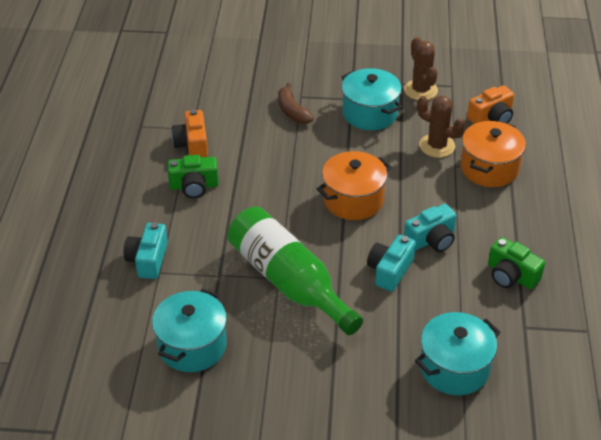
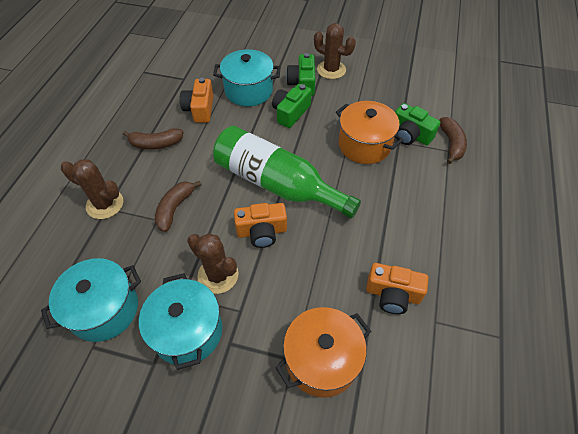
brown banana: [278,83,314,124] = 1 -> [123,128,183,149] [155,181,202,232] [439,117,467,164] = 3
brown cactus: [404,37,438,100] [417,96,466,158] = 2 -> [61,159,123,219] [187,233,239,294] [314,23,356,79] = 3
green camera: [168,155,219,198] [488,237,545,289] = 2 -> [272,84,312,128] [286,53,315,96] [395,103,440,145] = 3
orange camera: [172,109,208,158] [467,85,514,124] = 2 -> [180,78,213,123] [234,203,287,248] [366,263,428,314] = 3
turquoise camera: [124,222,168,279] [367,235,416,292] [404,204,456,252] = 3 -> none = 0

